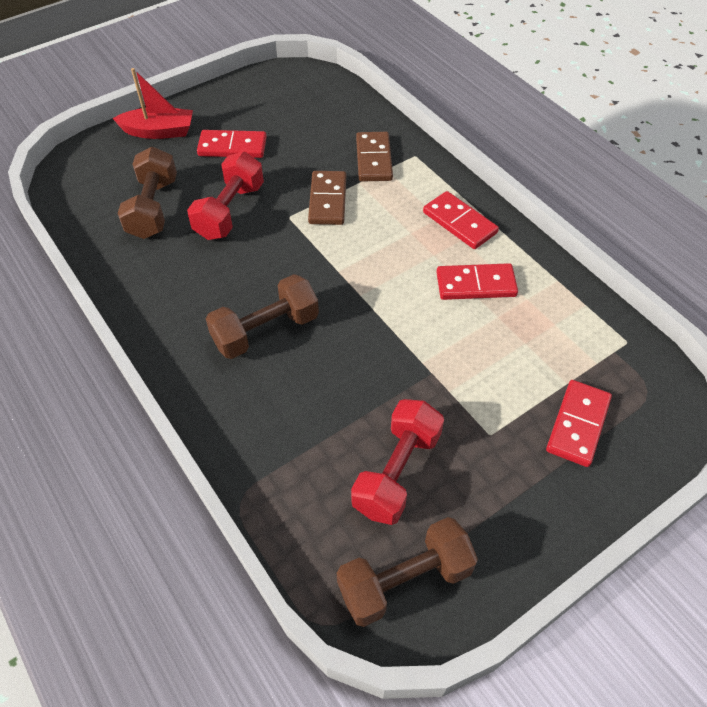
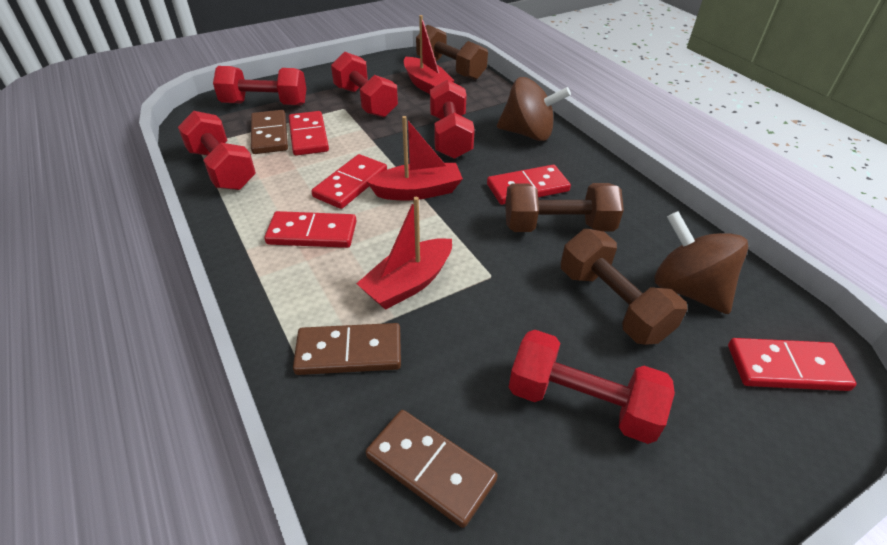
brown domino: [308,171,346,225] [356,132,393,182] = 2 -> [251,110,288,154] [293,323,401,375] [366,410,498,528] = 3
brown spinning top: none = 0 -> [497,77,571,141] [655,211,748,314] = 2
red boat: [112,68,193,139] = 1 -> [356,197,452,310] [366,116,463,201] [404,15,454,94] = 3
red domino: [197,130,267,158] [423,191,499,249] [436,263,518,300] [546,380,612,467] = 4 -> [264,211,356,248] [289,111,329,156] [311,154,387,209] [487,165,571,205] [728,338,857,391] = 5
red dumbbell: [187,152,264,240] [351,399,444,525] = 2 -> [178,111,256,190] [213,66,307,105] [331,52,398,118] [430,79,475,159] [509,330,675,444] = 5

